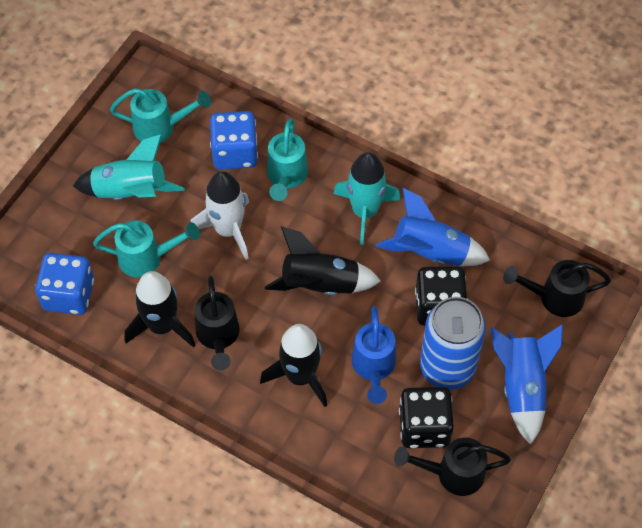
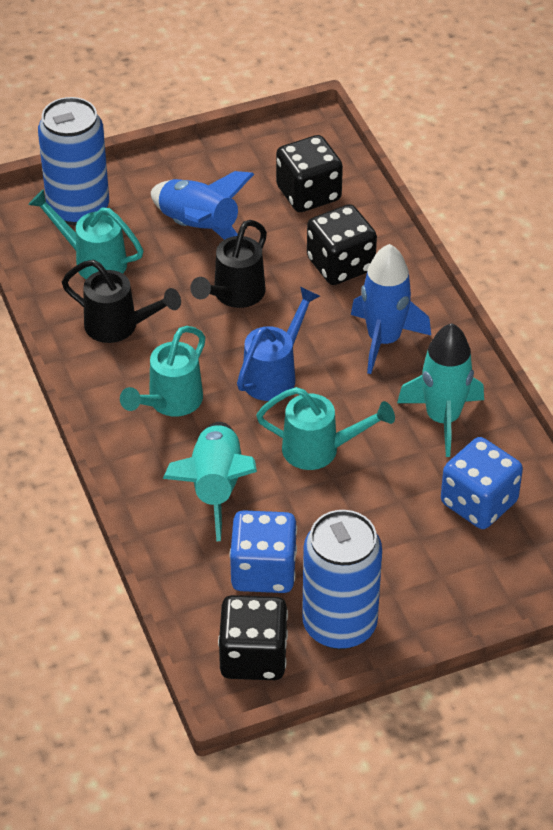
black dice: [399,387,454,448] [415,266,468,326] = 2 -> [218,595,288,680] [276,135,343,212] [307,204,377,285] = 3
black rocket: [124,271,195,348] [260,324,327,407] [264,226,381,295] = 3 -> none = 0
black watering can: [195,276,239,370] [394,437,511,496] [503,260,611,317] = 3 -> [62,260,181,343] [190,220,267,308] = 2
blue can: [420,297,486,390] = 1 -> [38,97,109,226] [302,510,382,649] = 2
white rocket: [191,171,249,260] = 1 -> none = 0

